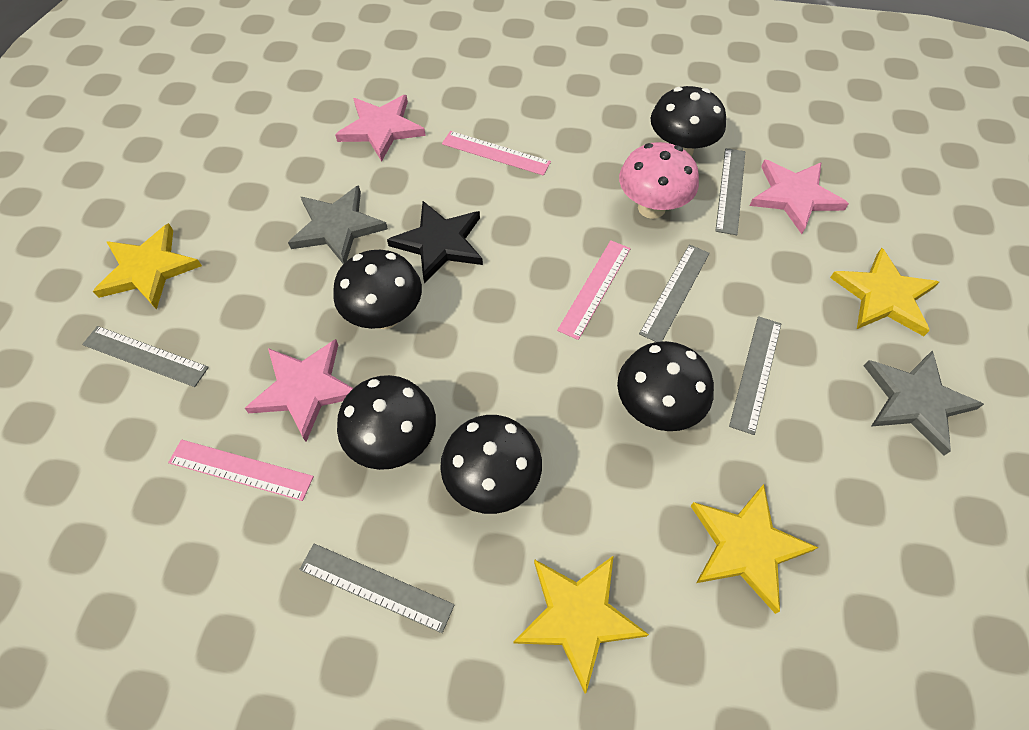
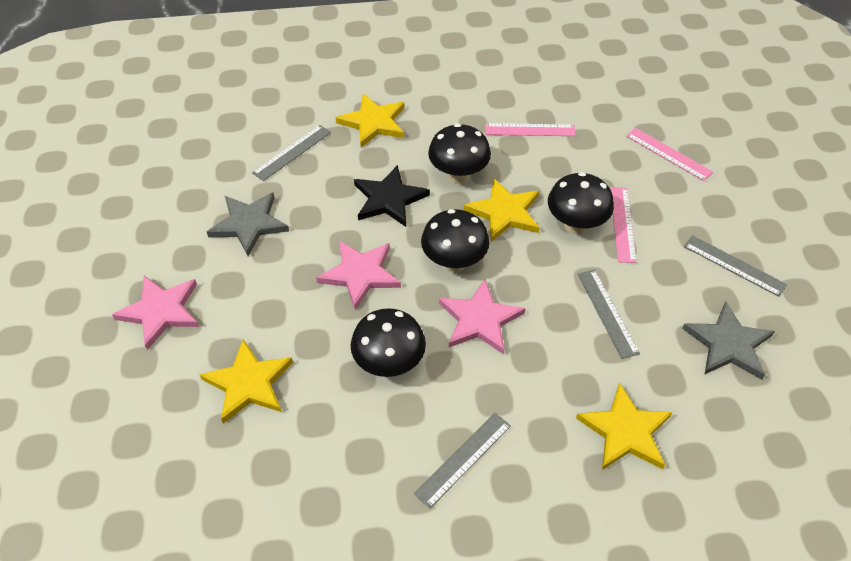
black mushroom: [333,250,422,329] [337,375,436,470] [440,415,542,514] [617,341,714,431] [651,86,726,156] = 5 -> [351,308,426,377] [421,209,489,272] [428,124,491,184] [548,172,614,234] = 4
grey ruler: [82,326,209,387] [299,544,455,633] [639,244,710,342] [715,148,745,235] [729,316,781,435] = 5 -> [252,125,331,181] [414,413,511,509] [578,269,640,359] [684,235,787,297] = 4
pink mushroom: [619,142,699,219] = 1 -> none = 0

